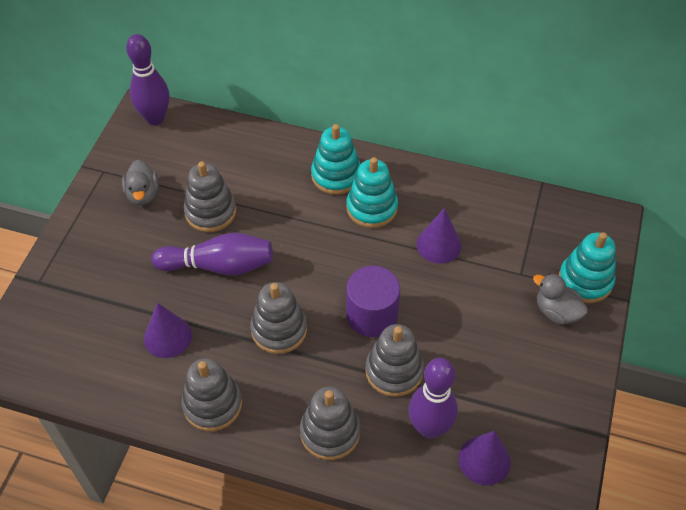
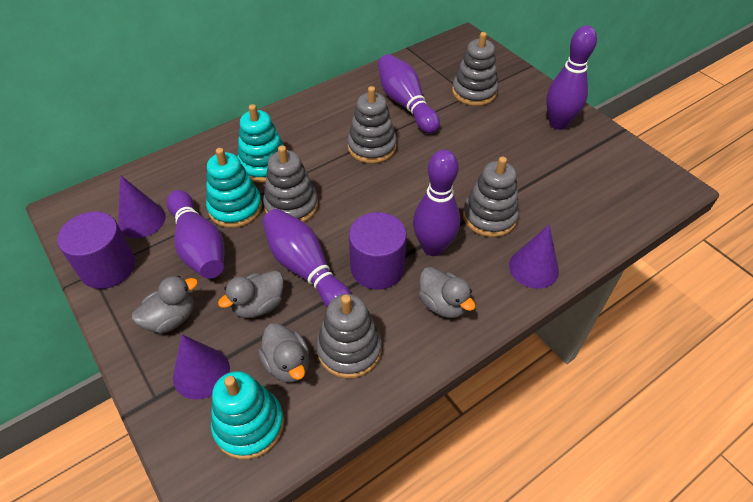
grey duck: [122,160,159,205] [533,273,588,325] = 2 -> [132,276,198,334] [218,271,284,318] [258,323,309,383] [418,267,475,318] = 4
purple bowling pin: [126,34,170,125] [151,233,273,276] [408,358,458,439] = 3 -> [166,190,224,279] [262,209,351,308] [378,54,440,134] [413,150,460,256] [546,25,597,130] = 5
purple cylinder: [346,266,400,337] = 1 -> [57,212,135,289] [349,212,407,290] = 2

